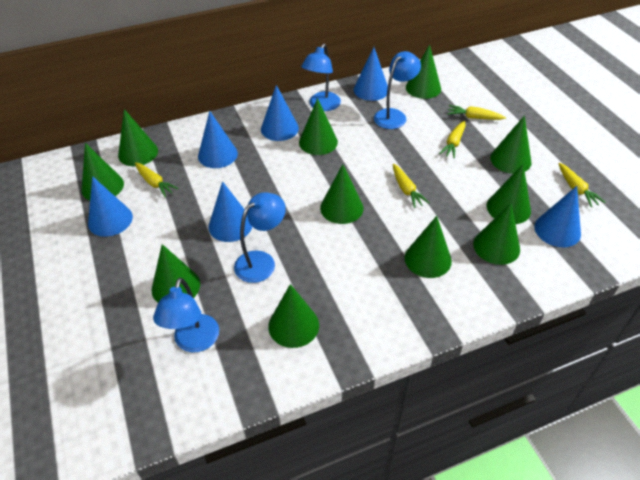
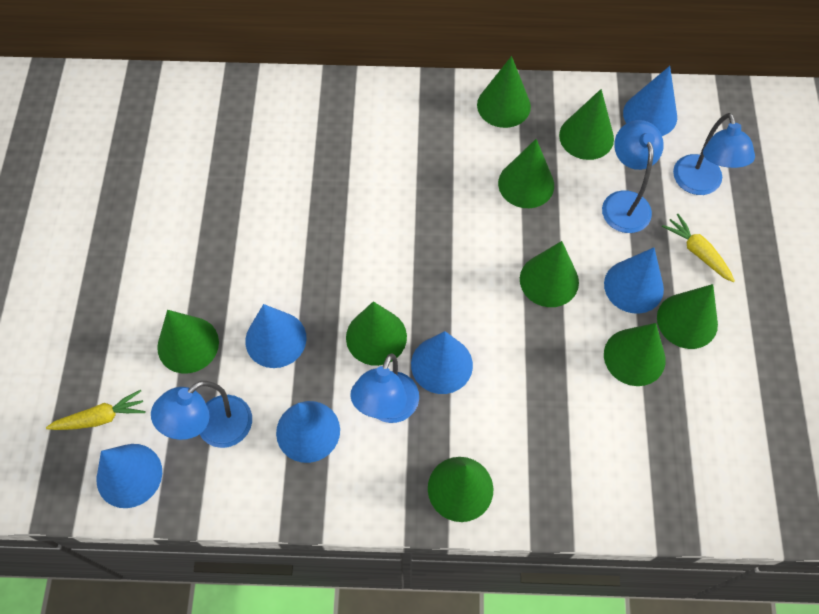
green cone: [81,143,124,200] [118,109,158,166] [152,244,200,303] [268,284,319,348] [299,98,338,155] [320,164,363,224] [405,216,452,278] [406,45,441,99] [473,203,520,265] [487,164,531,224] [490,115,532,174] = 11 -> [157,310,219,373] [346,301,407,366] [428,457,493,522] [477,56,531,128] [498,139,554,208] [520,241,579,307] [559,89,614,160] [604,323,666,386] [657,284,718,349] = 9
yellow carrot: [135,162,179,197] [393,164,430,208] [439,121,466,158] [447,105,506,120] [558,163,606,207] = 5 -> [46,390,146,430] [662,214,735,282] = 2

